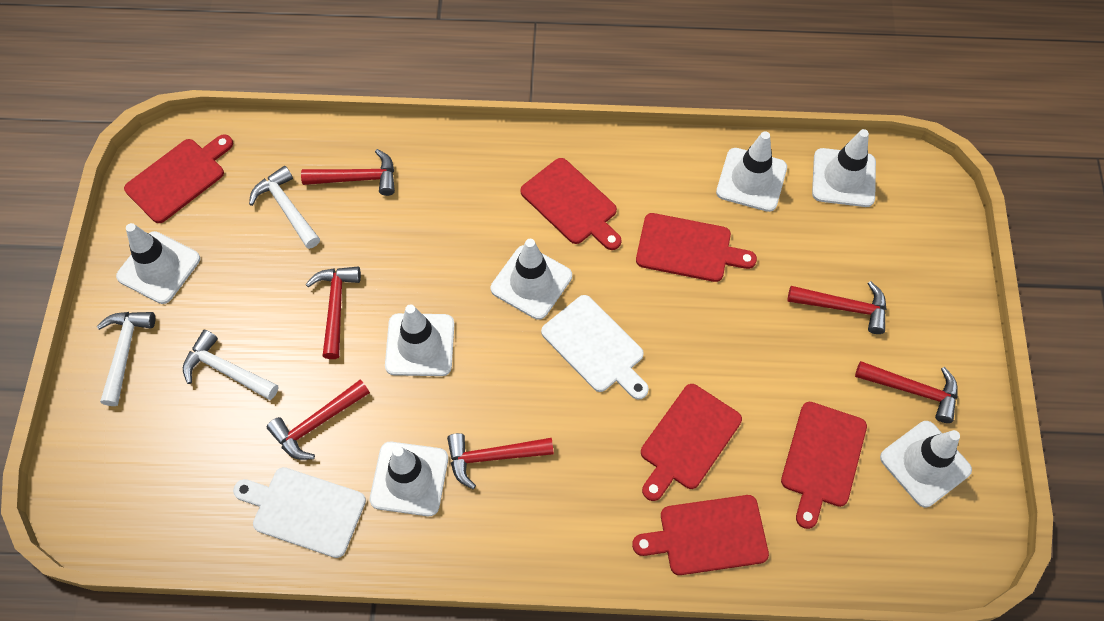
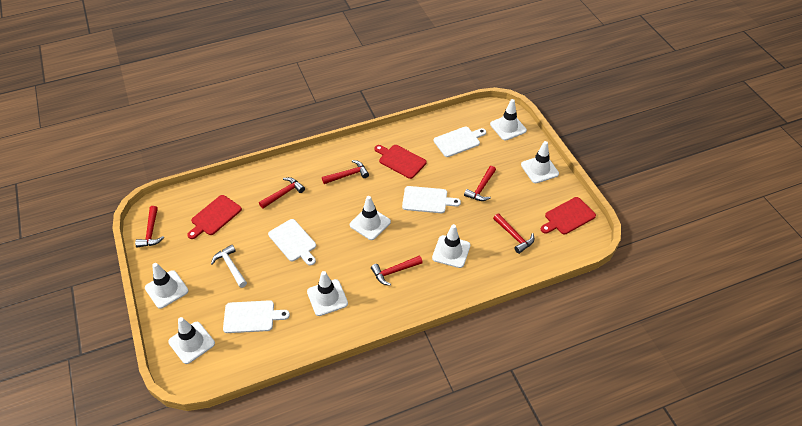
red cutting board: [124,134,233,223] [520,158,622,250] [632,495,769,575] [636,213,757,282] [641,384,742,501] [781,402,867,529] = 6 -> [187,195,242,239] [374,145,427,179] [541,197,596,235] = 3
white cutting board: [233,467,366,558] [541,295,649,400] = 2 -> [223,300,290,333] [268,219,316,266] [402,186,461,213] [434,127,486,157] = 4
white hammer: [96,312,155,406] [183,330,278,400] [249,166,320,249] = 3 -> [211,244,247,288] = 1

